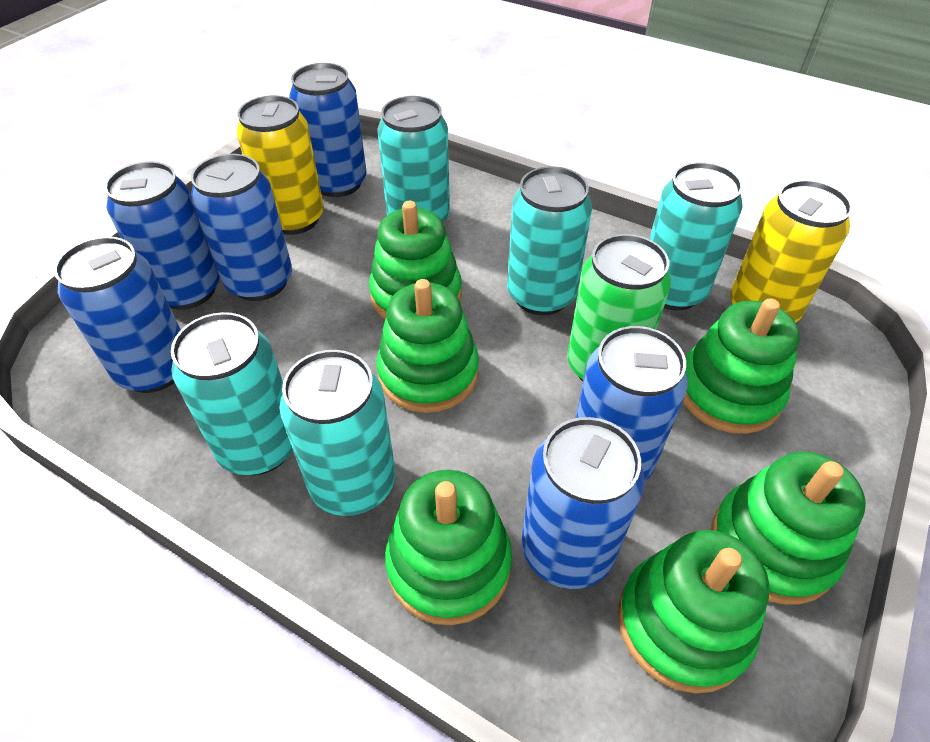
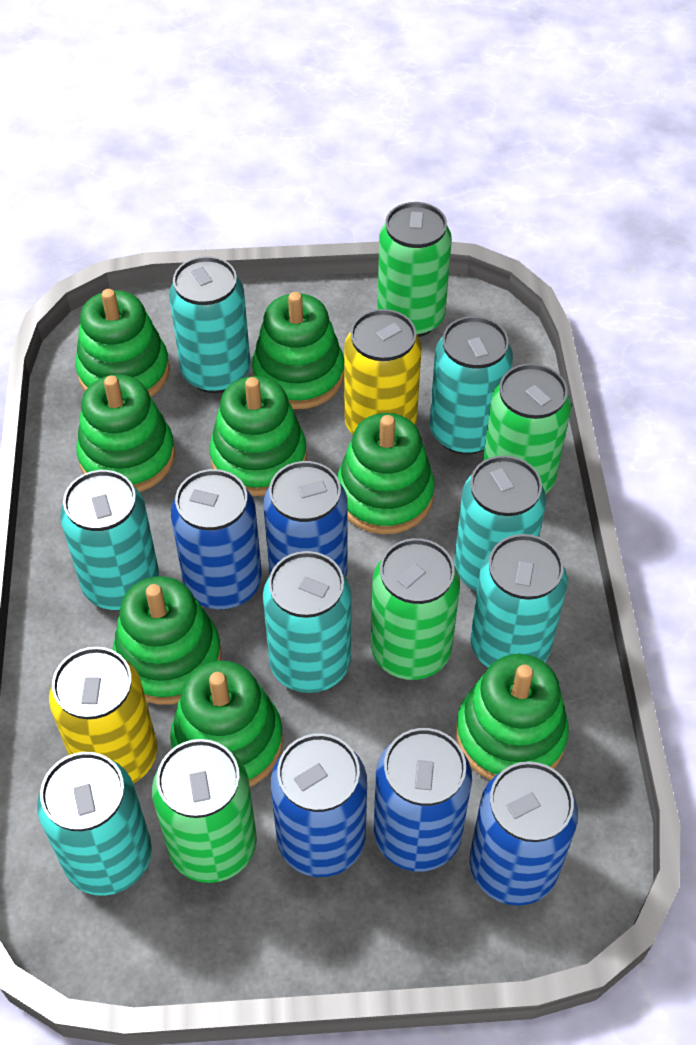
blue can: [54,236,181,393] [105,161,220,310] [191,154,292,301] [289,63,366,197] [521,417,644,589] [575,326,688,482] = 6 -> [171,469,262,610] [263,461,348,577] [271,733,367,877] [374,728,472,871] [470,761,578,906] = 5
green can: [567,234,671,381] = 1 -> [152,739,257,883] [371,538,460,680] [377,202,452,337] [483,363,571,494] = 4
green stacking toy: [369,201,462,319] [376,279,479,413] [385,470,512,625] [618,530,770,694] [683,298,800,434] [711,452,866,605] = 6 -> [75,289,170,397] [77,375,175,492] [113,576,222,705] [170,661,283,787] [210,376,307,496] [252,292,344,409] [337,413,435,534] [456,654,569,780] = 8
turquoise can: [171,312,293,475] [279,350,395,516] [377,96,450,222] [507,166,592,315] [650,162,743,310] = 5 -> [37,752,152,896] [60,470,159,610] [169,256,250,393] [263,551,351,693] [430,316,513,455] [454,456,546,591] [470,534,567,668] = 7

